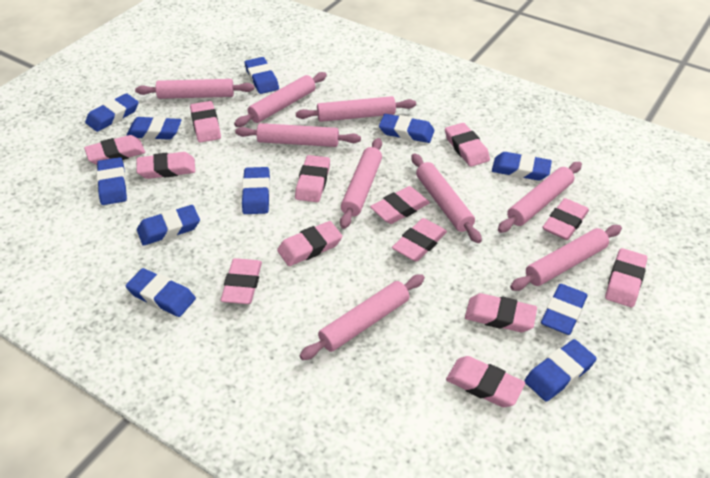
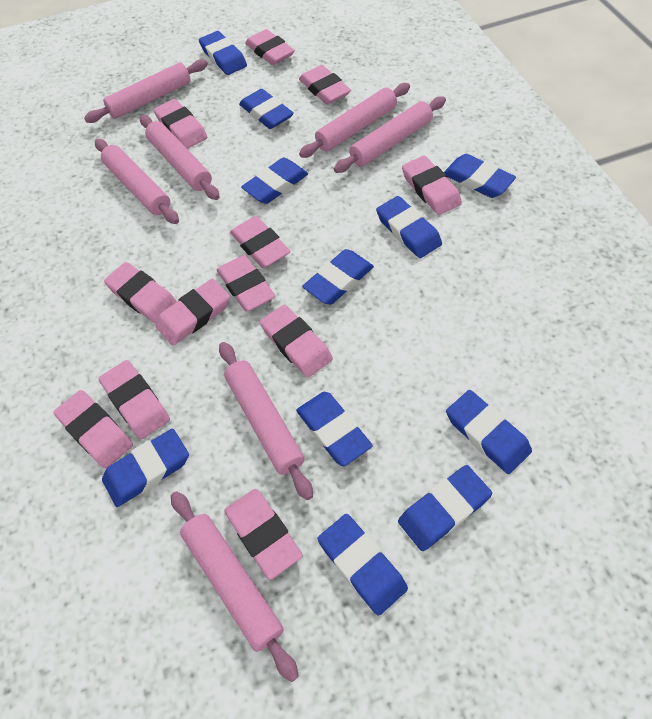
pink eraser: [84,135,145,165] [137,152,195,179] [190,101,221,143] [221,258,262,304] [277,221,342,266] [295,155,330,202] [370,186,430,224] [392,218,447,262] [445,123,490,167] [446,356,525,407] [465,293,537,332] [542,198,589,240] [605,248,647,307] = 13 -> [53,390,133,469] [98,360,170,440] [104,262,177,323] [154,99,207,149] [156,279,230,346] [216,255,275,311] [224,489,302,580] [230,216,291,268] [245,29,295,65] [260,304,333,378] [299,65,351,105] [402,156,462,215] = 12
pink rolling pin: [135,79,254,99] [234,72,327,127] [235,123,361,147] [296,96,416,122] [299,274,425,360] [340,138,382,229] [411,153,482,243] [498,162,582,233] [510,225,622,291] = 9 -> [84,59,208,123] [95,139,179,224] [140,115,220,200] [171,491,299,682] [219,342,313,500] [299,83,410,158] [334,96,446,173] = 7

